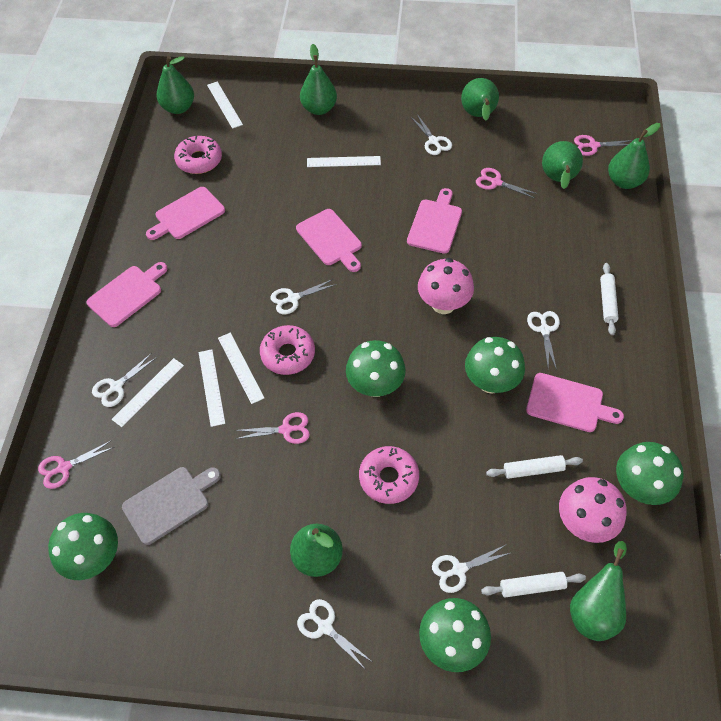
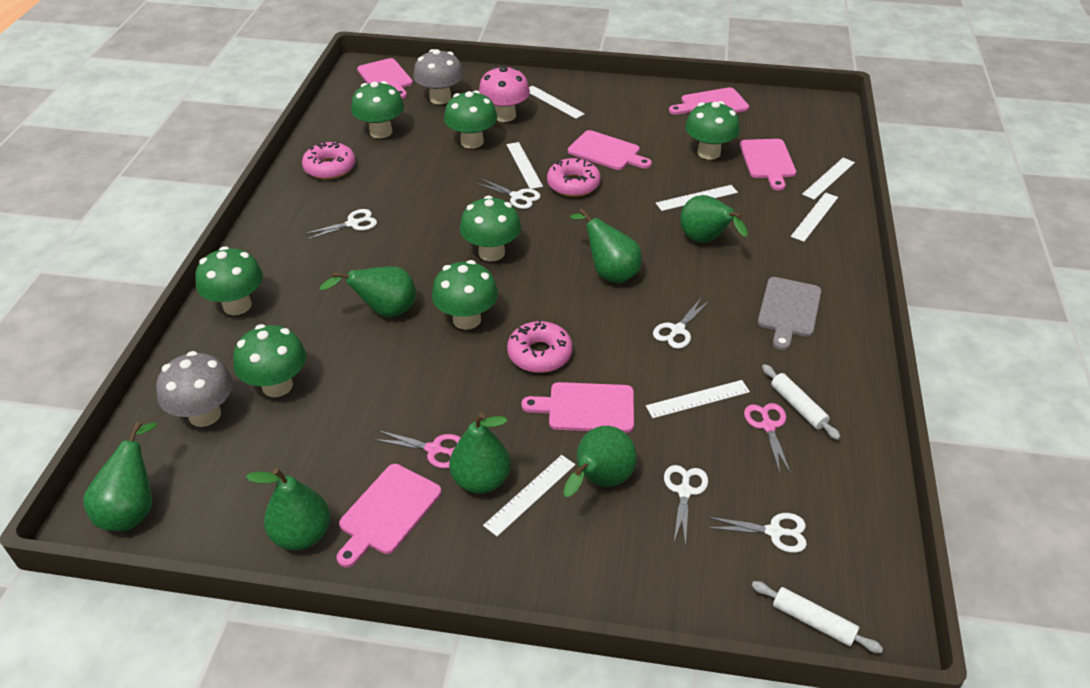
green mushroom: [48,513,118,580] [346,340,406,397] [419,598,491,672] [465,337,525,394] [616,442,684,505] = 5 -> [195,246,263,315] [233,324,306,397] [351,81,404,138] [432,260,498,330] [444,90,497,149] [460,196,521,261] [685,101,740,160] = 7
grey mushroom: none = 0 -> [156,351,233,427] [413,49,464,104] = 2
pink cutting board: [86,262,167,327] [146,187,225,240] [296,209,362,272] [407,188,462,254] [526,373,624,432] = 5 -> [337,464,442,568] [357,58,413,99] [521,382,634,433] [568,130,652,170] [669,87,749,115] [740,139,796,191] = 6
pink mushroom: [418,258,474,314] [559,477,627,543] = 2 -> [479,66,530,122] = 1
pink scissors: [38,440,114,489] [235,412,310,444] [476,168,537,198] [574,135,633,156] = 4 -> [374,430,461,469] [744,403,791,474] = 2
white rolling pin: [481,572,586,597] [486,455,583,479] [600,263,618,335] = 3 -> [752,581,883,653] [762,364,841,440] = 2
white ruler: [111,358,184,427] [199,349,225,427] [207,82,243,129] [218,333,264,404] [307,156,381,167] = 5 -> [483,455,575,536] [507,142,543,189] [529,86,585,119] [646,380,750,418] [656,185,738,211] [791,192,838,242] [802,158,855,200] = 7
white scissors: [92,353,157,407] [271,279,337,314] [297,599,371,670] [411,114,452,155] [432,544,510,593] [527,311,560,370] = 6 -> [304,209,377,240] [476,178,541,209] [653,297,710,349] [664,465,708,547] [706,513,807,553] = 5

